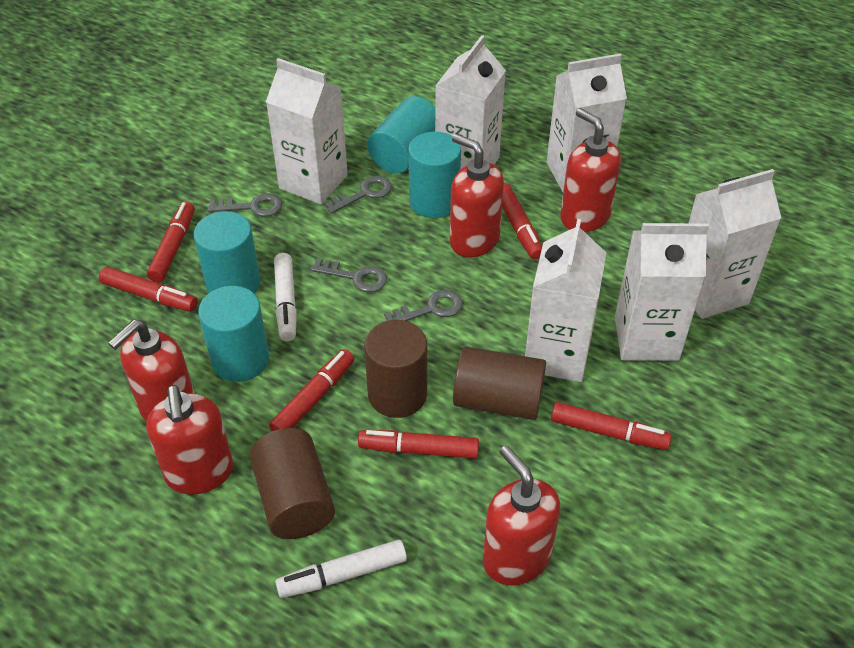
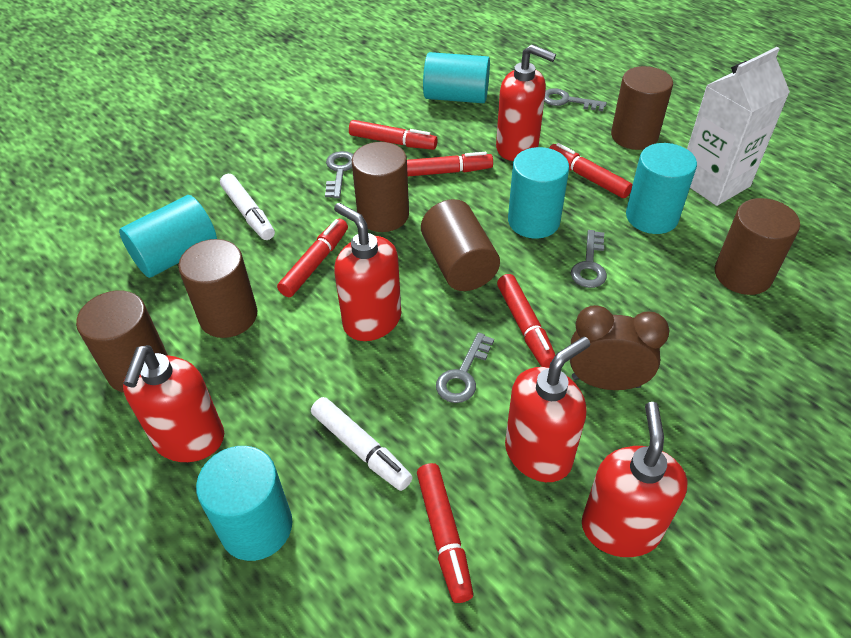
brown clock: none = 0 -> [570,305,670,390] = 1
brown cylinder: [250,428,335,539] [364,320,427,418] [453,346,546,420] = 3 -> [76,290,168,393] [178,239,257,338] [352,142,409,232] [421,199,500,291] [611,66,673,150] [715,198,800,295] = 6
turquoise cylinder: [194,211,260,293] [198,286,269,382] [367,96,435,174] [408,132,461,218] = 4 -> [119,195,217,278] [196,446,292,561] [423,52,490,103] [508,147,569,239] [626,143,697,234] = 5
white carton: [266,58,348,204] [435,35,506,169] [525,219,606,382] [547,53,627,192] [615,223,709,361] [689,169,781,319] = 6 -> [687,47,790,206] = 1

